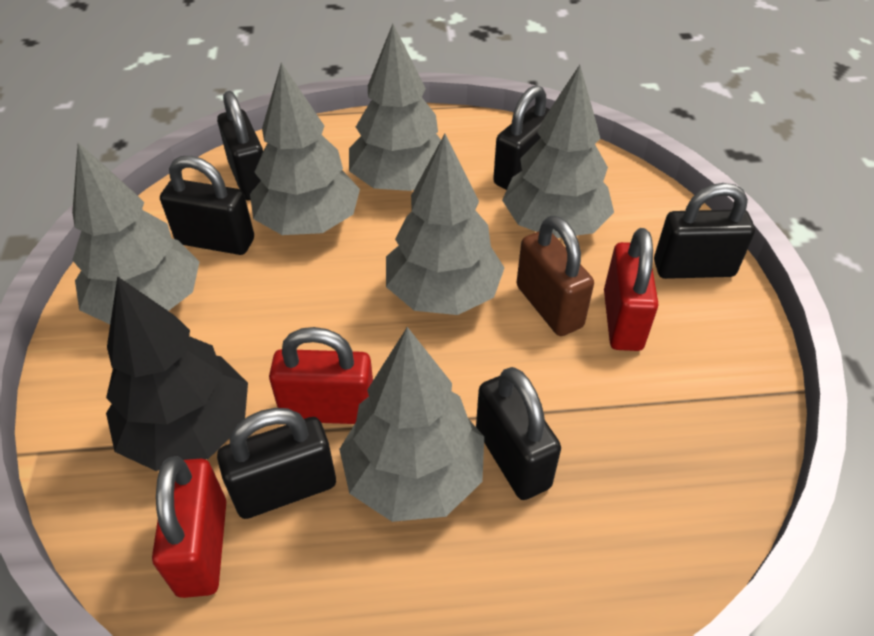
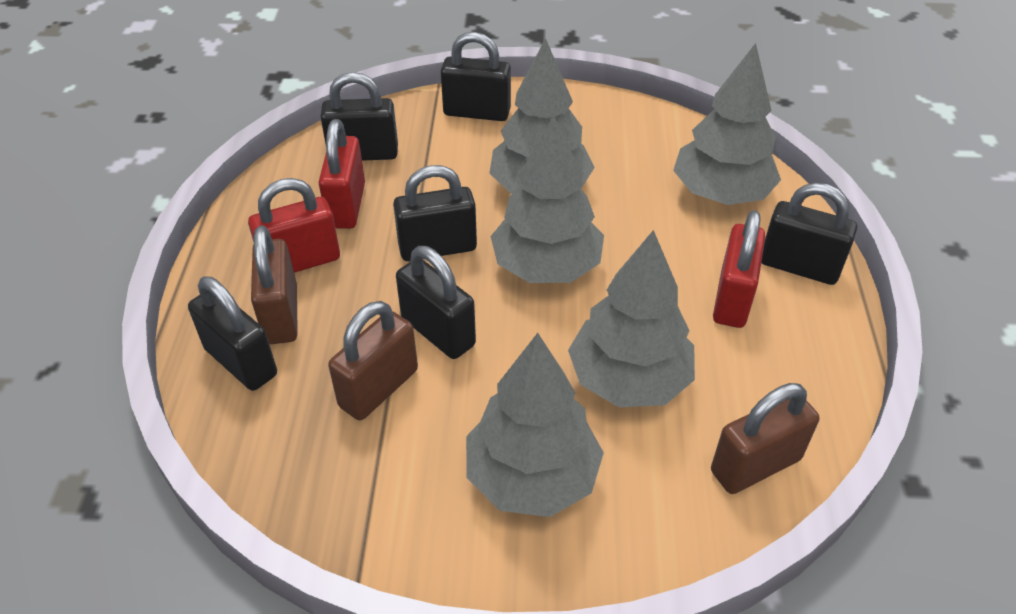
black tree: [106,276,248,471] = 1 -> none = 0
brown padlock: [516,216,594,336] = 1 -> [251,225,298,344] [328,301,418,420] [711,383,819,494] = 3
grey tree: [72,143,200,324] [250,63,360,235] [339,327,484,522] [349,24,441,191] [386,134,505,315] [502,65,614,238] = 6 -> [466,333,604,517] [489,38,595,194] [491,115,604,283] [568,230,695,407] [673,43,781,205] = 5

